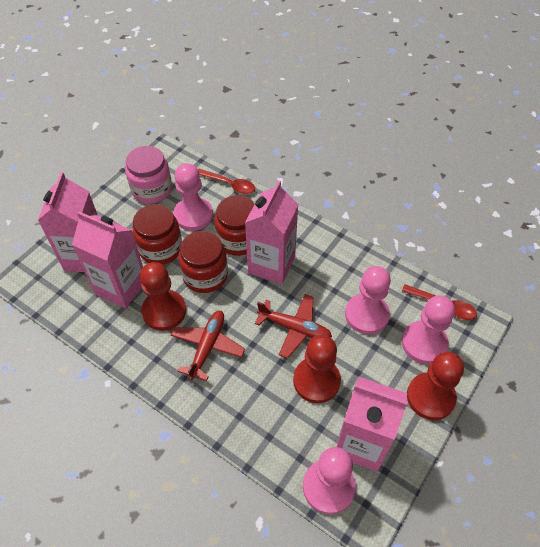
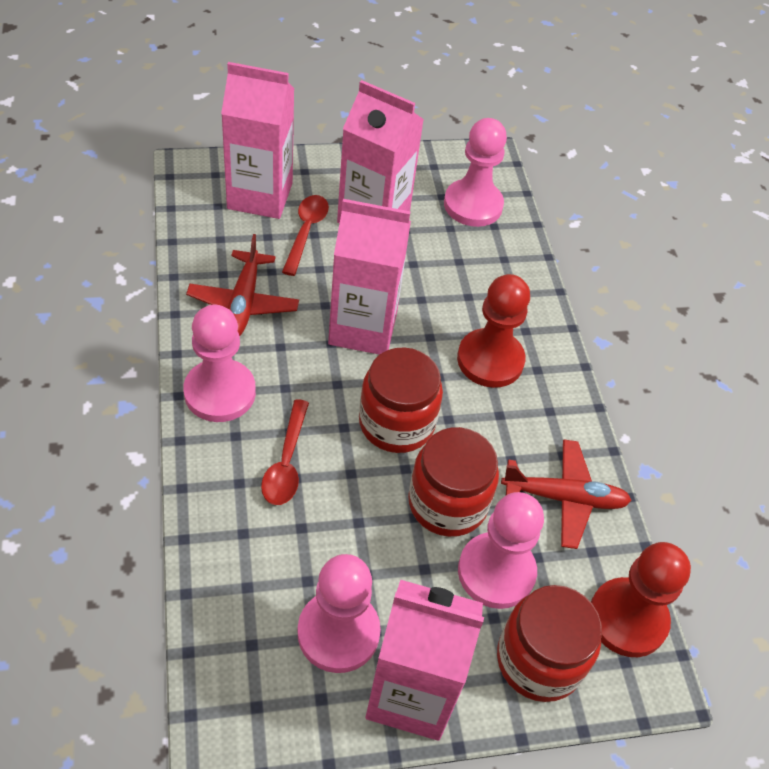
pink jar: [125,146,172,204] = 1 -> none = 0
red pawn: [140,262,186,331] [293,335,341,403] [407,352,464,420] = 3 -> [457,274,530,388] [591,542,691,657] = 2

